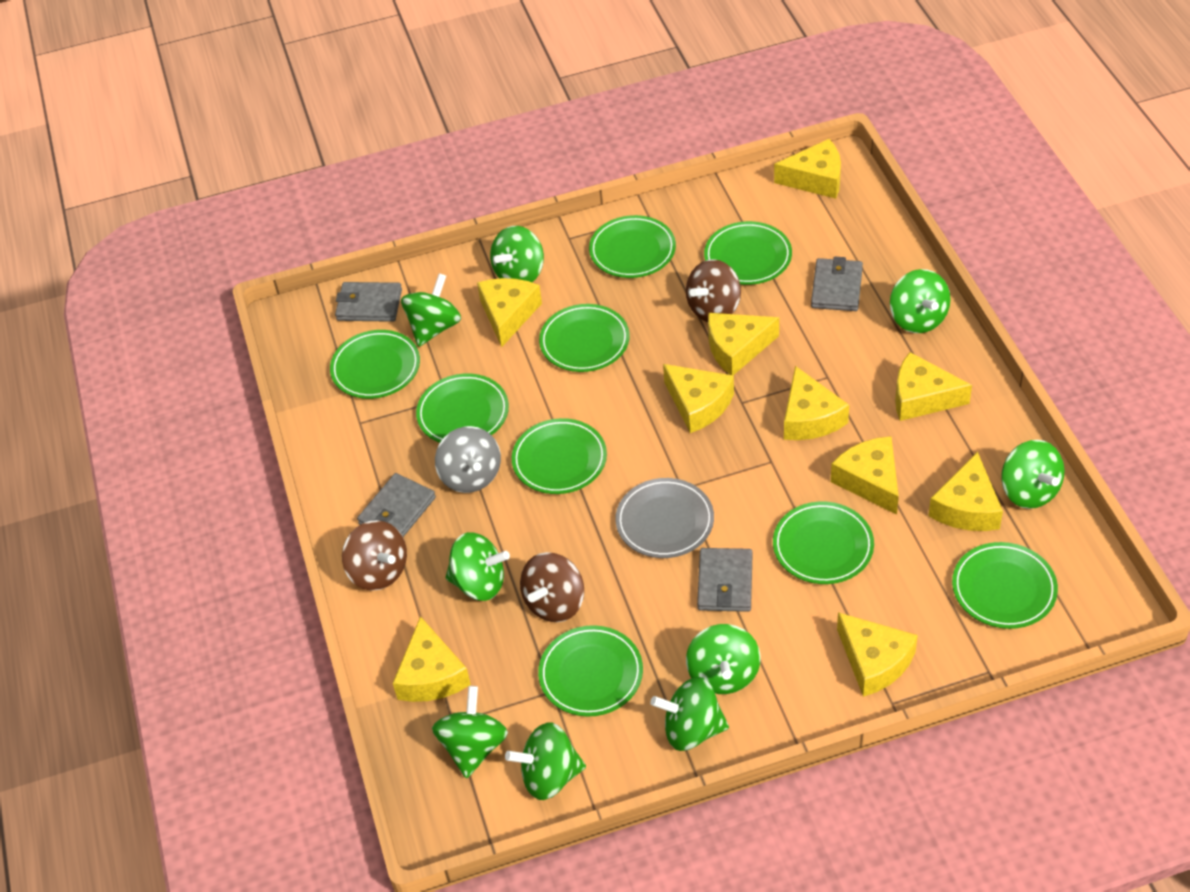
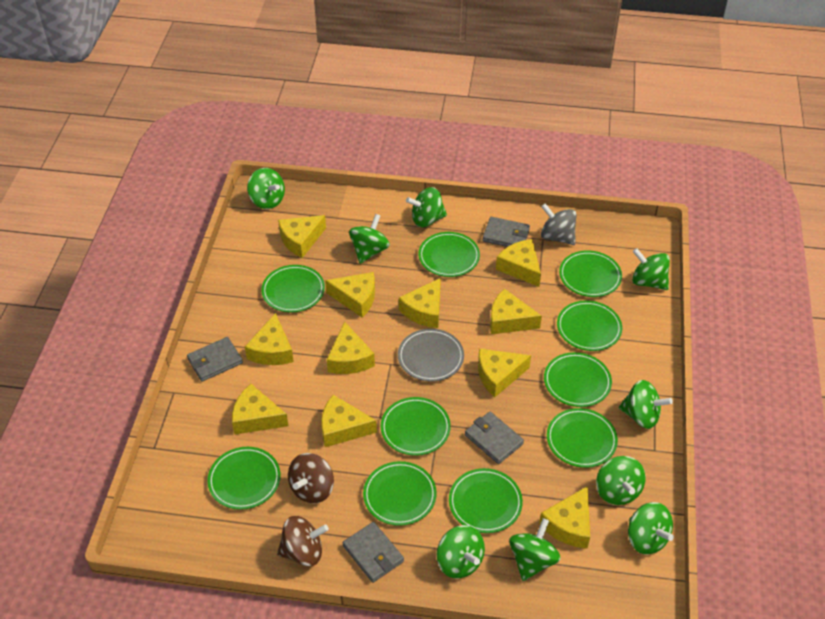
brown spinning top: [342,520,407,591] [520,552,584,622] [686,259,741,322] = 3 -> [277,516,329,566] [288,453,334,504] = 2
green plate: [330,330,420,399] [416,373,509,443] [512,418,607,494] [538,625,643,717] [539,304,630,372] [589,215,676,278] [704,221,792,285] [773,502,874,584] [952,542,1058,629] = 9 -> [207,447,281,510] [261,265,325,313] [363,461,437,526] [381,397,451,456] [418,232,480,277] [449,468,523,533] [544,352,612,407] [547,408,618,468] [557,300,622,351] [559,251,622,297] = 10
yellow cheese: [393,616,471,702] [477,278,542,347] [663,364,734,433] [708,313,779,375] [774,139,841,199] [784,366,849,440] [831,436,899,515] [837,612,918,697] [895,352,972,421] [928,452,1003,531] = 10 -> [232,384,288,434] [245,313,294,365] [278,215,326,258] [322,395,377,447] [325,272,375,317] [327,322,375,374] [399,278,441,328] [478,349,531,397] [490,289,542,334] [496,239,541,287] [539,486,590,549] = 11

